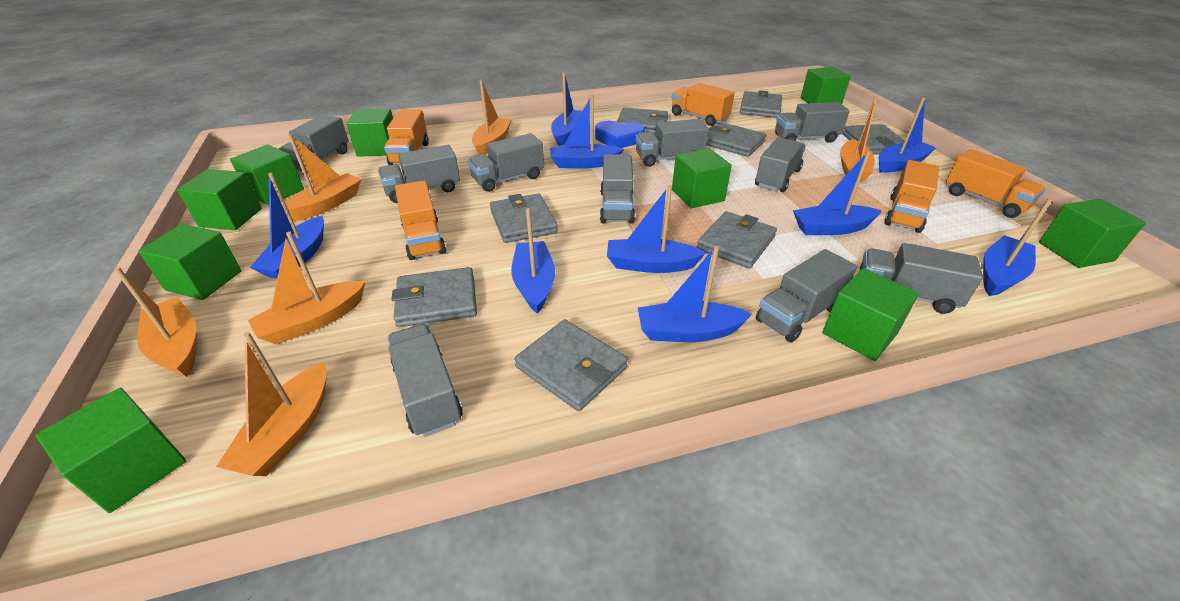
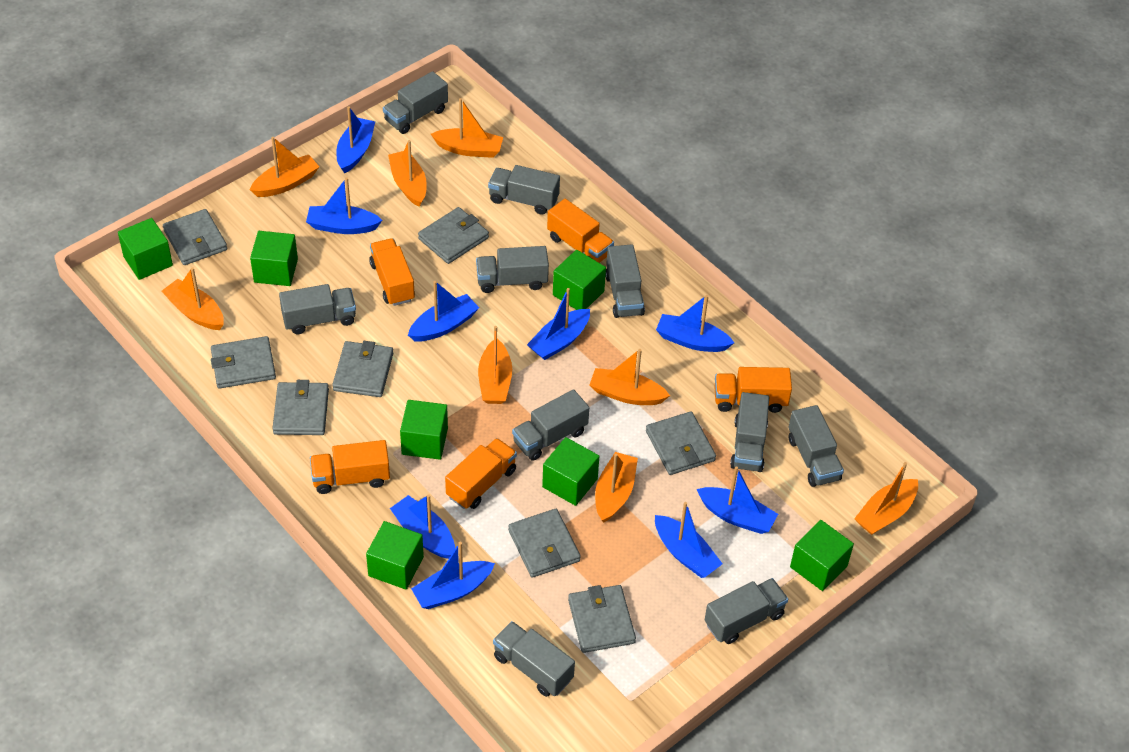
blue heart: [595,121,645,148] = 1 -> none = 0
green cube: [36,388,186,513] [138,224,242,300] [177,169,262,230] [230,145,304,206] [347,109,393,157] [672,148,732,209] [800,67,851,104] [822,268,919,361] [1039,199,1146,268] = 9 -> [118,218,173,280] [250,231,298,286] [366,521,424,590] [400,400,448,460] [542,437,599,506] [553,250,606,310] [790,520,854,591] = 7
orange boat: [114,267,196,377] [216,332,327,476] [248,232,365,344] [285,134,362,221] [472,80,512,155] [840,96,878,182] = 6 -> [161,267,224,330] [250,137,319,197] [388,140,427,207] [431,98,503,158] [478,326,512,404] [590,349,670,405] [595,452,638,523] [854,462,918,535] = 8

